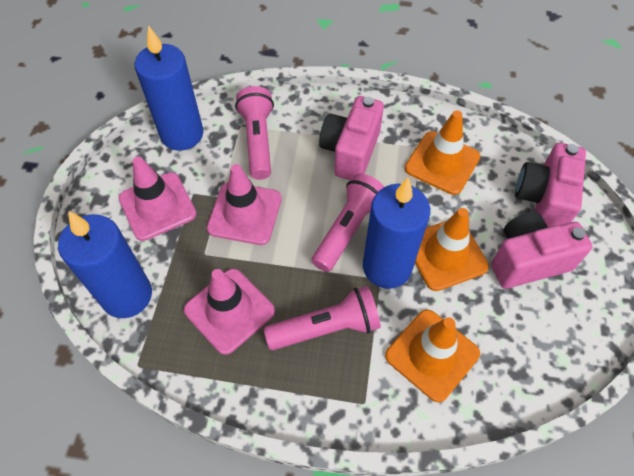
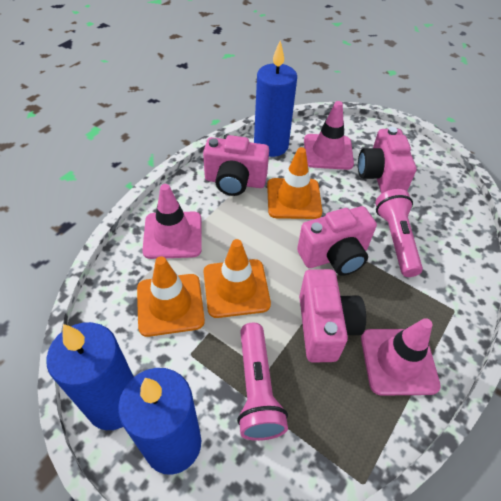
pink camera: [319,96,384,180] [491,212,592,289] [515,143,586,227] = 3 -> [203,135,269,196] [297,206,377,276] [299,269,366,363] [358,127,417,194] = 4
pink flashlight: [235,86,274,180] [264,286,381,350] [312,173,384,272] = 3 -> [237,323,288,441] [376,189,423,277] = 2

